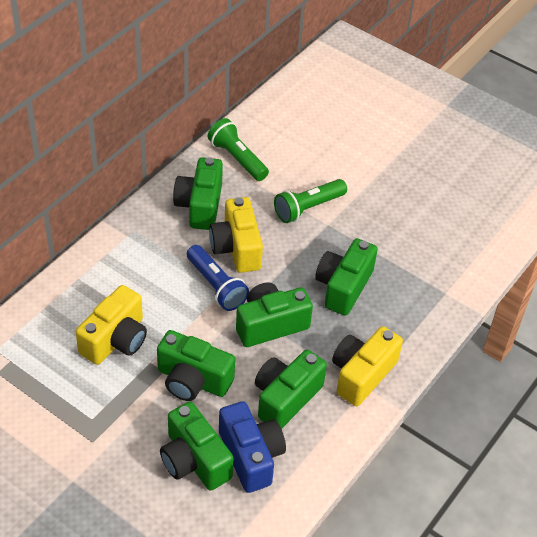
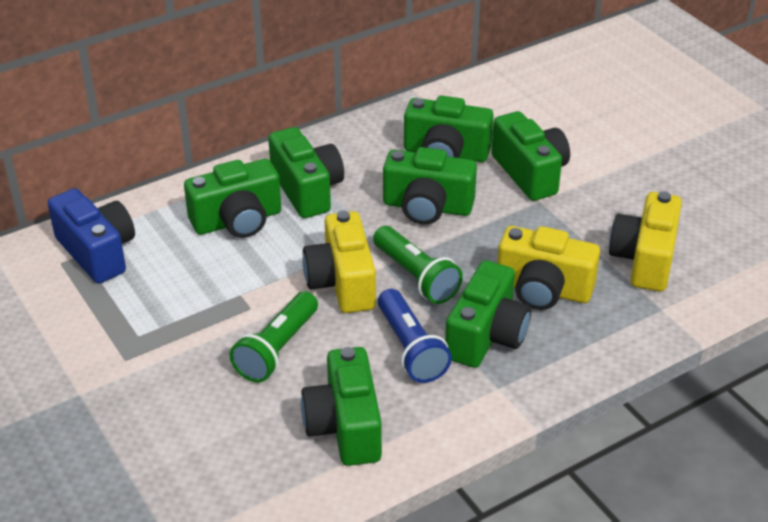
green camera: [157,330,235,401] [160,402,234,491] [173,157,223,230] [236,283,313,347] [255,350,327,429] [315,238,378,316] = 6 -> [184,159,281,238] [268,127,344,218] [301,347,382,466] [383,147,477,225] [404,95,493,162] [445,260,531,368] [491,111,570,201] = 7

